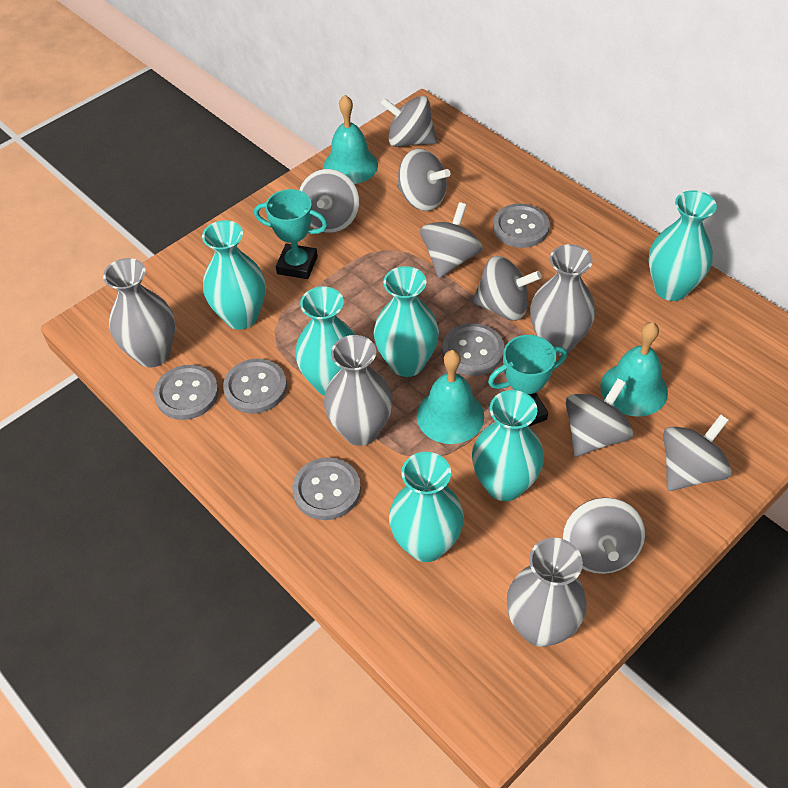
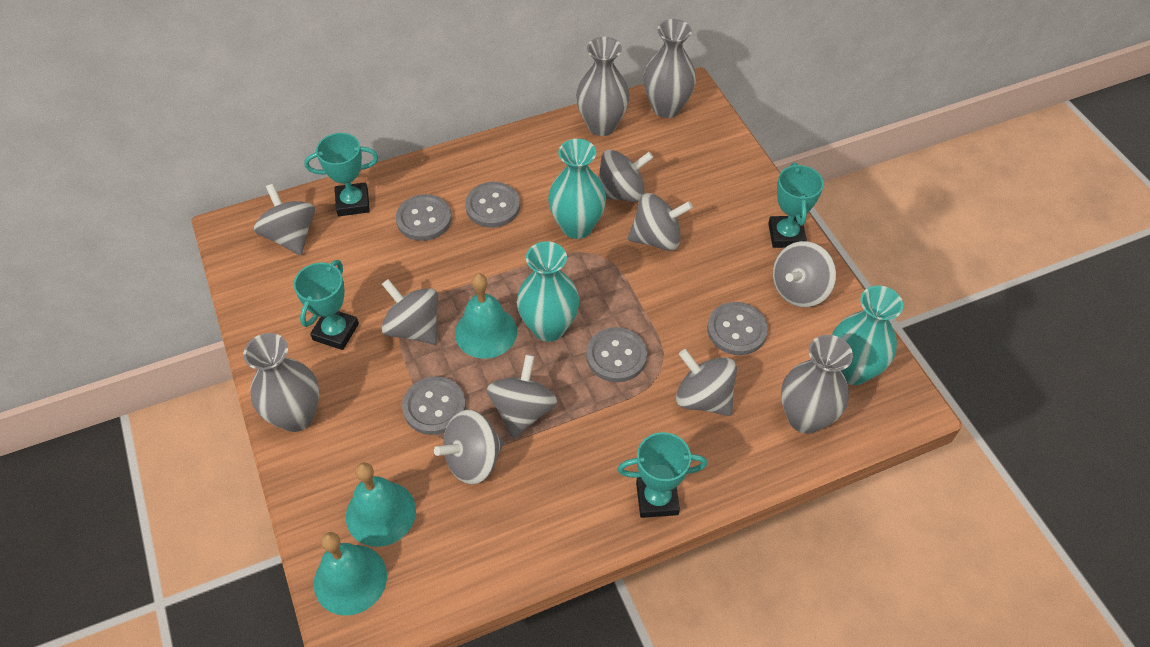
turquoise trophy: [254,189,328,279] [488,335,567,426] = 2 -> [294,260,359,350] [304,133,378,216] [618,432,707,518] [768,162,824,248] = 4
turquoise vase: [202,220,266,330] [295,286,356,396] [374,266,439,377] [389,452,464,562] [472,390,544,501] [648,190,717,301] = 6 -> [517,241,579,341] [548,139,606,239] [832,285,903,385] = 3

